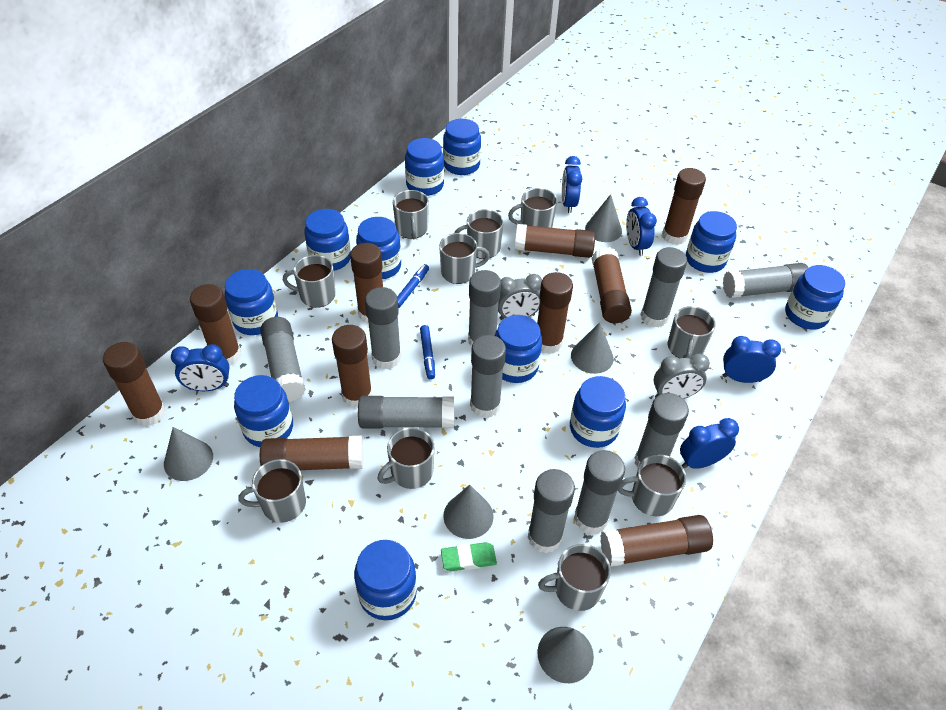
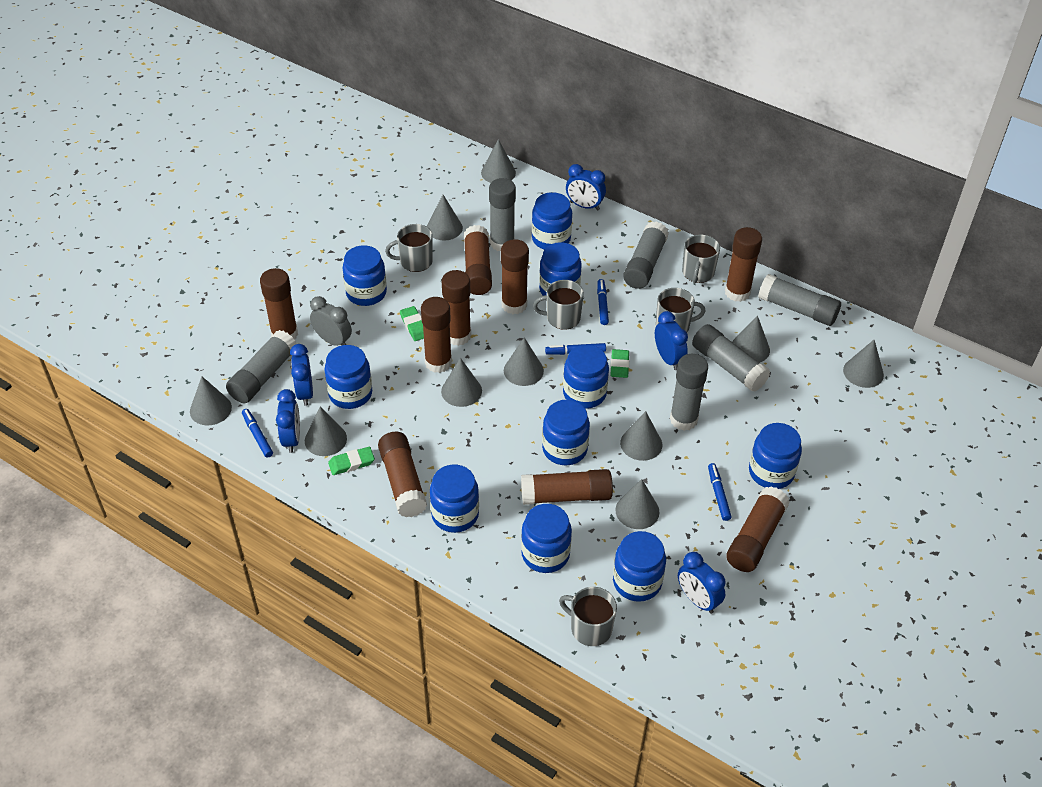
blue jar: [225,269,278,335] [234,375,293,447] [304,209,351,271] [354,540,417,620] [356,217,401,279] [405,138,444,196] [443,119,481,175] [494,315,542,383] [570,376,626,448] [686,211,737,273] [785,265,845,330] = 11 -> [324,345,372,409] [343,245,387,306] [430,465,479,533] [521,504,572,573] [532,192,572,250] [539,242,582,296] [542,400,590,465] [563,345,609,409] [613,531,666,602] [749,423,802,489] = 10
blue marker: [397,264,429,308] [420,325,435,380] = 2 -> [242,409,273,458] [545,343,606,355] [597,279,609,325] [708,463,732,521] = 4
brown glue stick: [103,342,166,426] [190,284,241,366] [260,436,364,470] [332,325,373,408] [350,243,383,323] [515,224,595,258] [537,272,573,354] [591,247,632,323] [600,515,713,567] [662,168,706,245] = 10 -> [260,268,298,339] [378,432,427,517] [421,297,452,373] [442,270,471,346] [464,225,492,295] [501,239,529,314] [521,469,613,505] [725,227,762,302] [726,486,790,572] = 9
green eraser: [441,542,497,571] = 1 -> [328,447,375,475] [400,306,424,341] [610,349,629,378] = 3
grey clock: [498,274,542,320] [654,354,710,399] = 2 -> [310,296,352,346] = 1
grey cone: [164,427,213,481] [443,485,493,539] [537,627,594,683] [571,322,614,374] [585,194,622,242] = 5 -> [190,377,232,425] [305,407,347,456] [427,195,463,240] [441,358,482,407] [481,139,516,183] [504,337,544,386] [615,479,660,529] [620,411,662,461] [732,315,770,363] [843,340,884,388] = 10
grey glue stick: [260,317,306,402] [358,396,454,429] [365,287,401,370] [468,270,501,347] [470,335,506,418] [528,469,575,553] [574,450,625,534] [635,393,689,469] [641,247,687,327] [723,263,809,298] = 10 -> [226,330,297,403] [489,178,516,251] [623,221,669,289] [670,354,708,431] [692,324,770,392] [758,274,841,326] = 6
grey mug: [238,459,306,523] [283,255,336,308] [377,428,434,489] [393,190,429,239] [439,233,490,284] [454,209,504,259] [508,188,557,228] [538,544,611,611] [618,454,686,516] [668,306,716,359] = 10 -> [385,224,433,272] [533,280,584,330] [559,587,617,646] [656,288,705,332] [682,235,720,283] = 5

